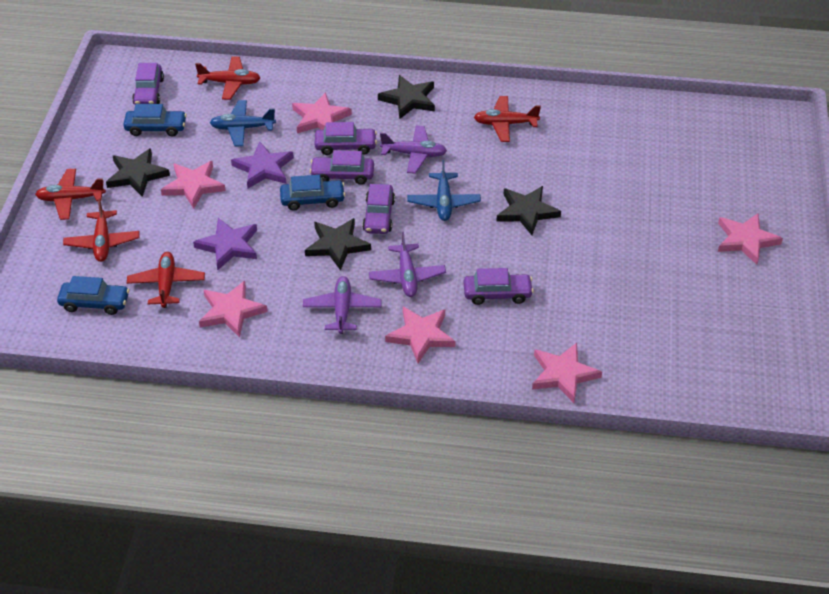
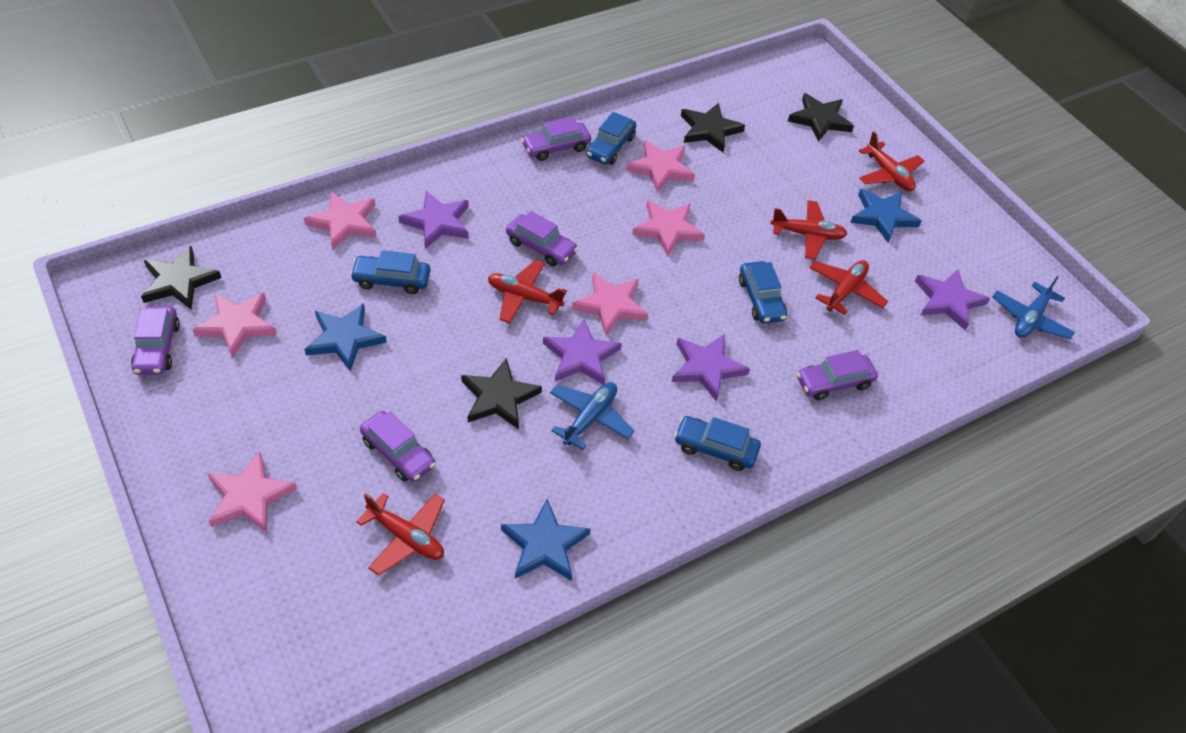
blue car: [57,276,129,315] [123,104,187,136] [280,175,345,211] = 3 -> [350,250,430,294] [586,112,636,165] [674,416,761,471] [739,261,787,324] = 4
blue star: none = 0 -> [305,303,387,372] [501,499,590,581] [850,189,921,243] = 3
purple plane: [303,276,382,334] [369,232,446,297] [380,125,447,174] = 3 -> none = 0
purple star: [193,218,257,270] [231,141,294,189] = 2 -> [398,191,469,249] [543,319,622,385] [672,334,750,402] [915,269,990,331] = 4

